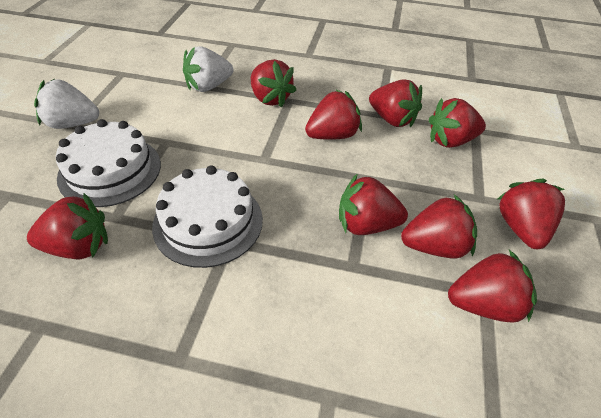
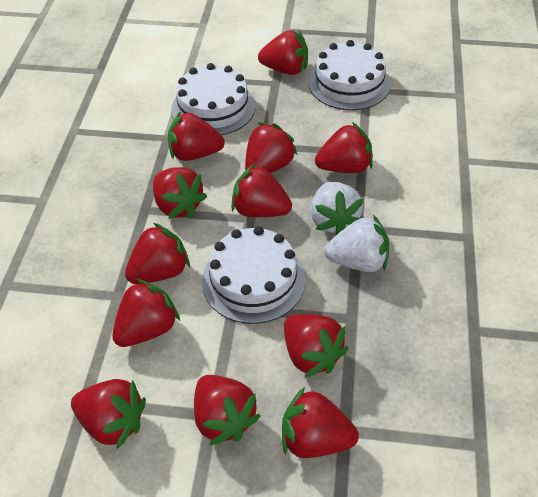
red strawberry: [27,193,108,259] [251,59,296,108] [305,89,362,140] [339,173,408,235] [369,79,422,127] [401,194,477,258] [429,98,486,148] [448,250,537,323] [497,179,565,249] = 9 -> [71,379,146,449] [112,279,180,347] [125,223,190,284] [153,167,207,219] [168,111,225,161] [194,375,261,446] [231,163,292,217] [245,123,297,173] [258,30,308,75] [282,387,359,458] [284,314,348,378] [315,122,373,173] = 12
white cake: [56,119,161,207] [152,165,263,268] = 2 -> [171,63,256,135] [202,226,305,324] [308,40,391,110] = 3

